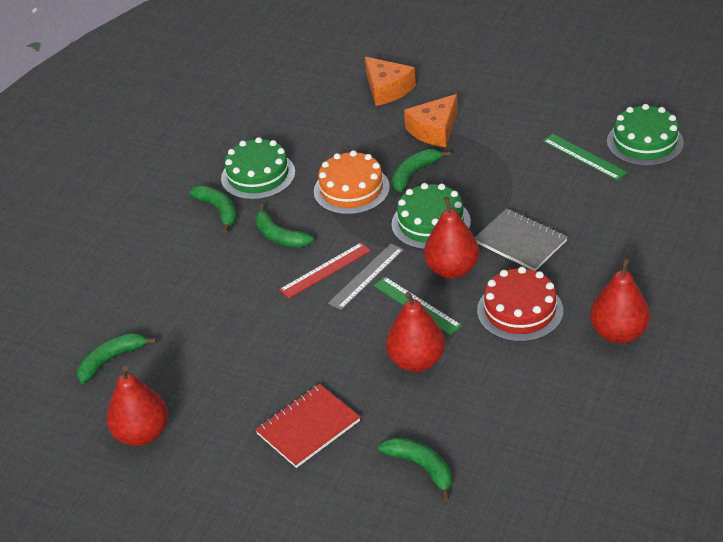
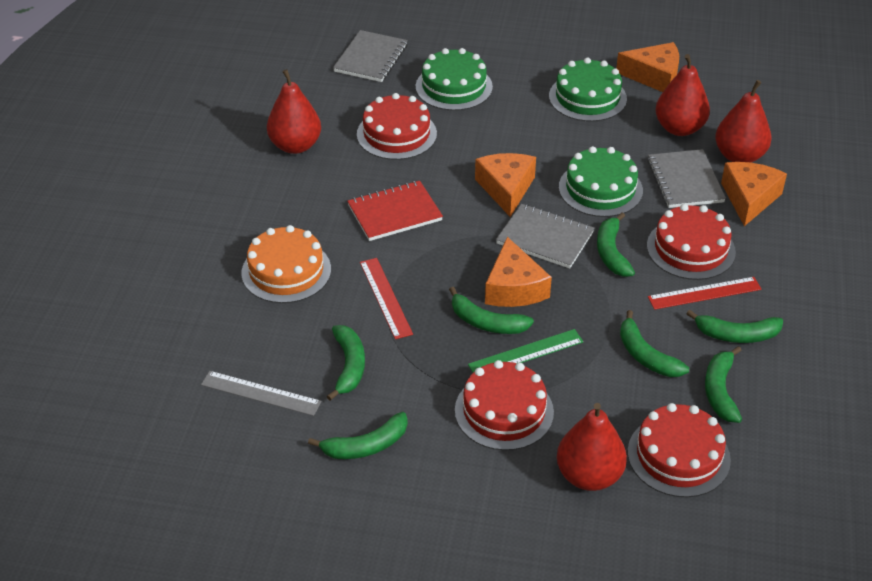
green banana: [77,333,157,384] [189,186,237,233] [255,204,314,248] [378,437,452,501] [392,149,451,192] = 5 -> [308,412,408,459] [327,325,365,401] [449,287,534,334] [597,213,635,277] [620,310,689,377] [686,310,783,343] [705,346,742,423] = 7
green ruler: [374,277,462,335] [543,134,627,180] = 2 -> [468,329,583,373] = 1
grey notebook: [475,208,568,271] = 1 -> [333,30,408,82] [496,204,594,269] [647,149,726,208] = 3
orange cheese: [365,57,416,106] [404,94,458,147] = 2 -> [475,153,536,217] [485,237,552,307] [616,42,679,92] [721,162,787,226] = 4
red cake: [477,267,563,342] = 1 -> [357,93,437,160] [455,360,554,451] [628,403,731,497] [647,204,736,280] = 4
red ruler: [279,243,371,299] = 1 -> [360,258,413,339] [648,277,762,310] = 2

